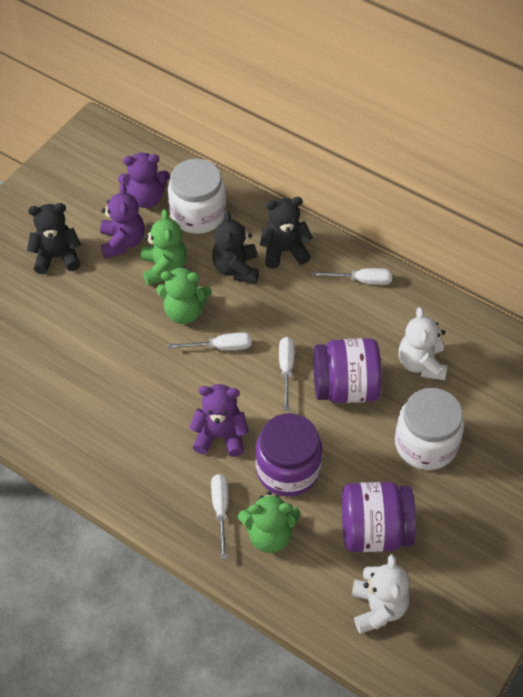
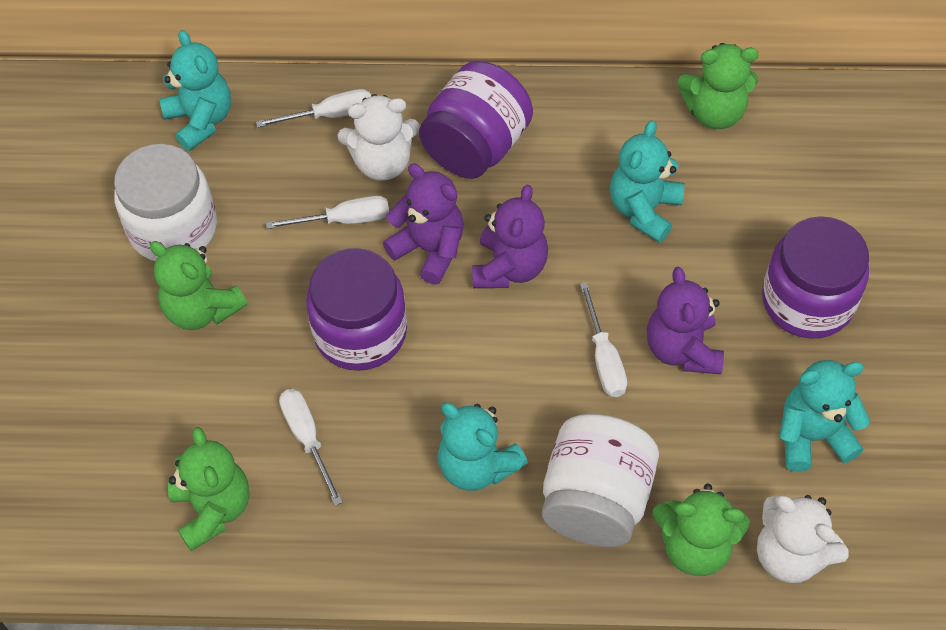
black teddy bear: [27,203,81,274] [212,211,259,283] [260,197,313,269] = 3 -> none = 0
green teddy bear: [141,209,187,286] [156,266,212,324] [238,491,301,553] = 3 -> [150,241,247,330] [168,427,250,551] [652,484,750,576] [678,43,759,129] = 4
turquoise teddy bear: none = 0 -> [159,30,231,151] [437,403,528,491] [610,120,685,243] [779,360,870,472] = 4

